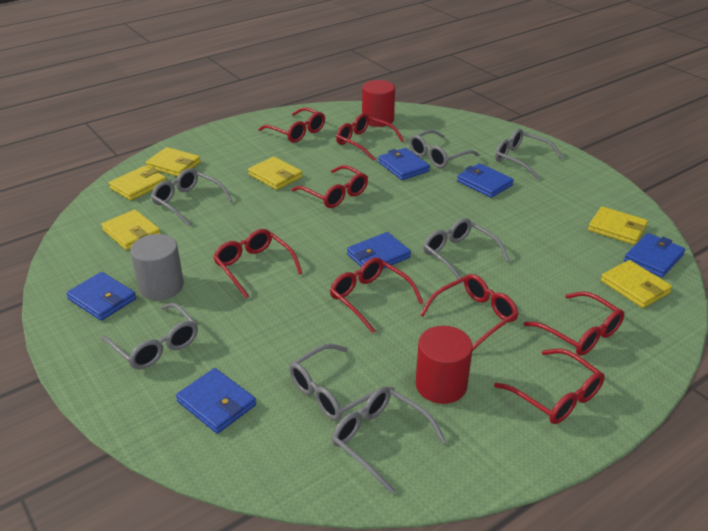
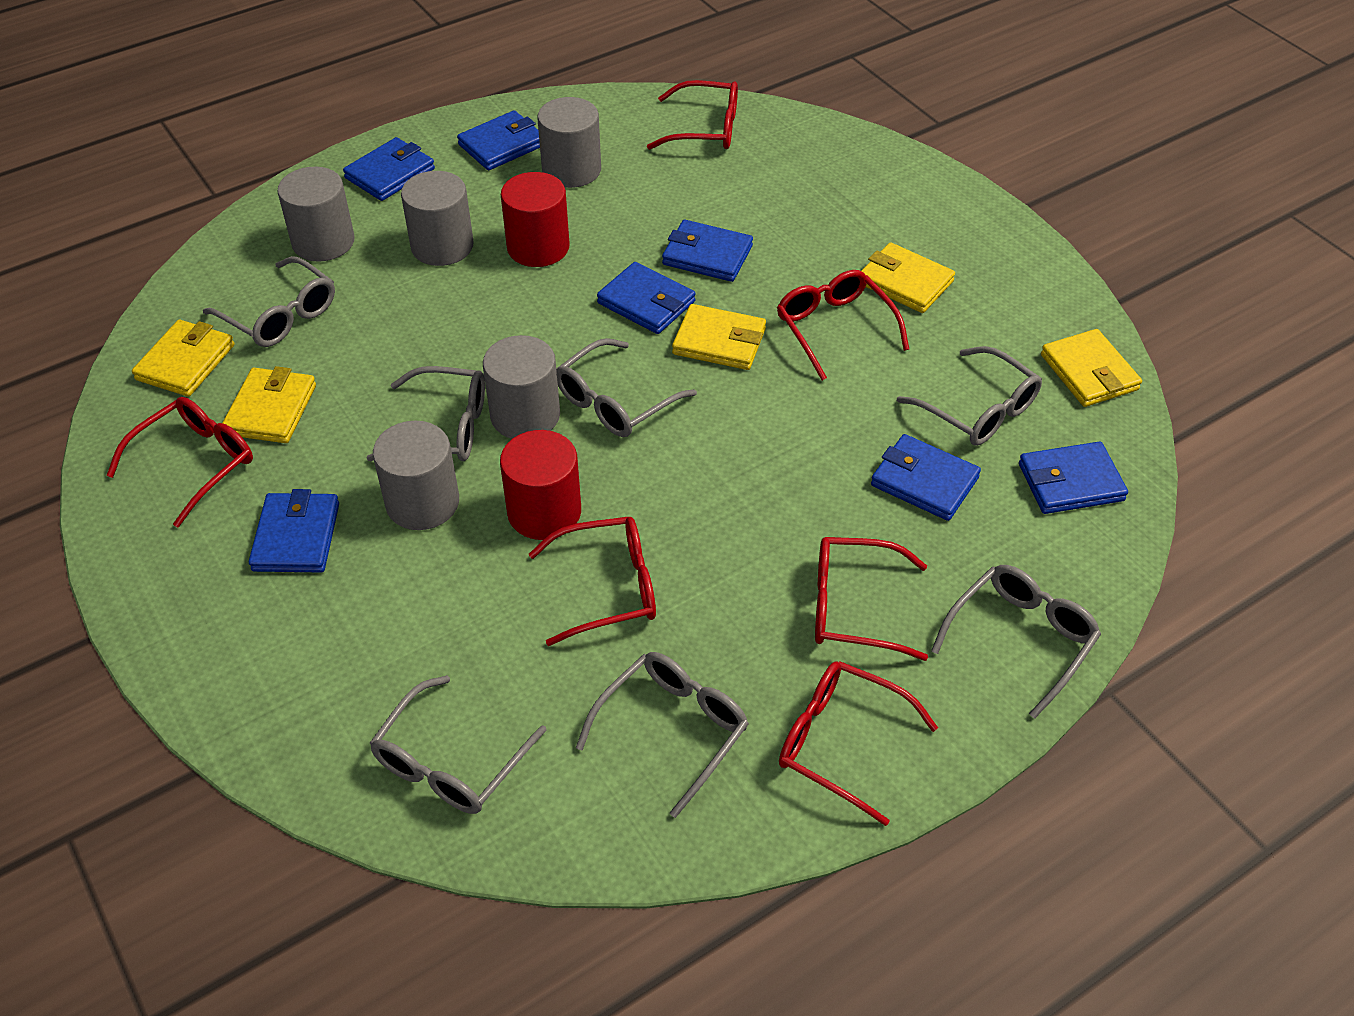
blue wallet: [66,272,136,321] [176,368,256,434] [347,232,411,269] [378,148,430,180] [457,163,514,198] [624,233,685,277] = 6 -> [249,489,339,572] [343,137,435,201] [457,110,540,170] [597,262,696,334] [662,220,753,282] [871,434,981,521] [1019,441,1128,514] = 7
grey cylinder: [130,234,184,300] = 1 -> [277,166,355,262] [373,421,459,530] [401,171,474,266] [483,335,560,439] [537,97,601,188] = 5
red glasses: [213,229,302,299] [258,107,325,143] [292,165,368,208] [330,257,423,333] [336,113,404,161] [420,274,519,351] [494,349,605,424] [524,291,624,356] = 8 -> [106,397,253,528] [529,517,656,646] [647,80,738,150] [777,270,909,380] [779,661,938,826] [815,537,928,661] = 6
yellow wallet: [101,210,161,250] [109,166,166,200] [146,147,201,177] [248,156,303,190] [588,207,648,245] [601,260,672,308] = 6 -> [132,320,235,397] [222,366,316,443] [672,304,766,370] [861,242,955,313] [1041,329,1142,407] = 5

